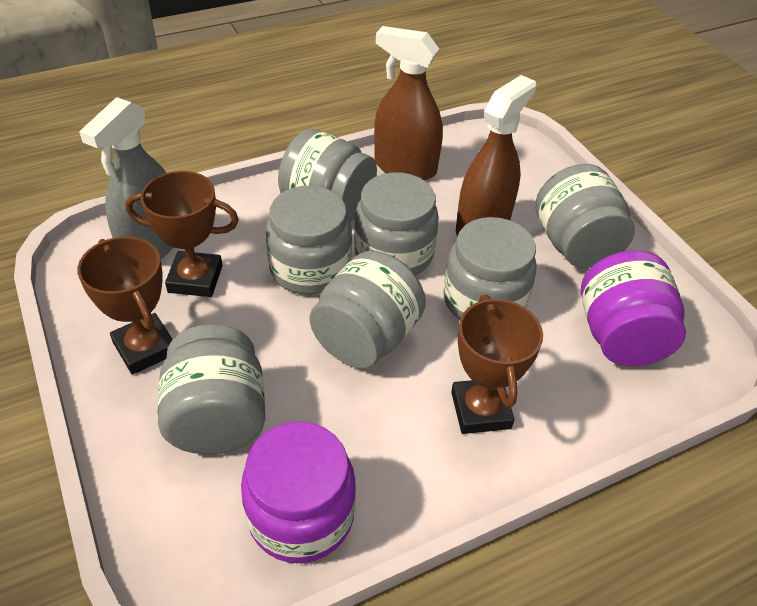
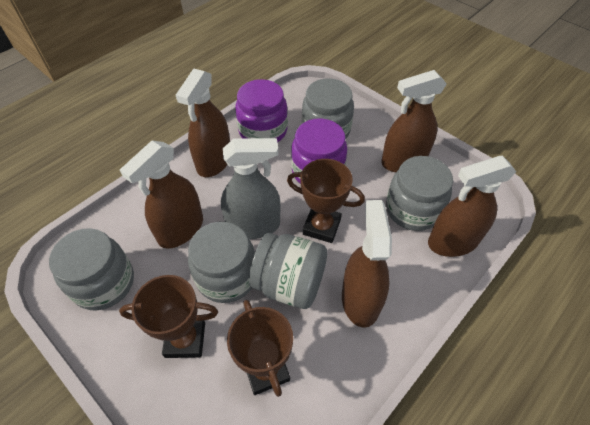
brown spray bottle: [374,26,443,180] [456,75,536,236] = 2 -> [120,141,203,249] [176,69,230,177] [342,200,392,328] [381,70,447,172] [428,156,516,257] = 5
grey jar: [157,324,265,454] [266,186,352,295] [278,129,377,221] [310,251,426,368] [354,172,439,275] [443,217,536,320] [535,164,635,268] = 7 -> [49,228,134,311] [188,222,255,303] [249,233,327,309] [302,78,354,138] [386,156,453,231] = 5

